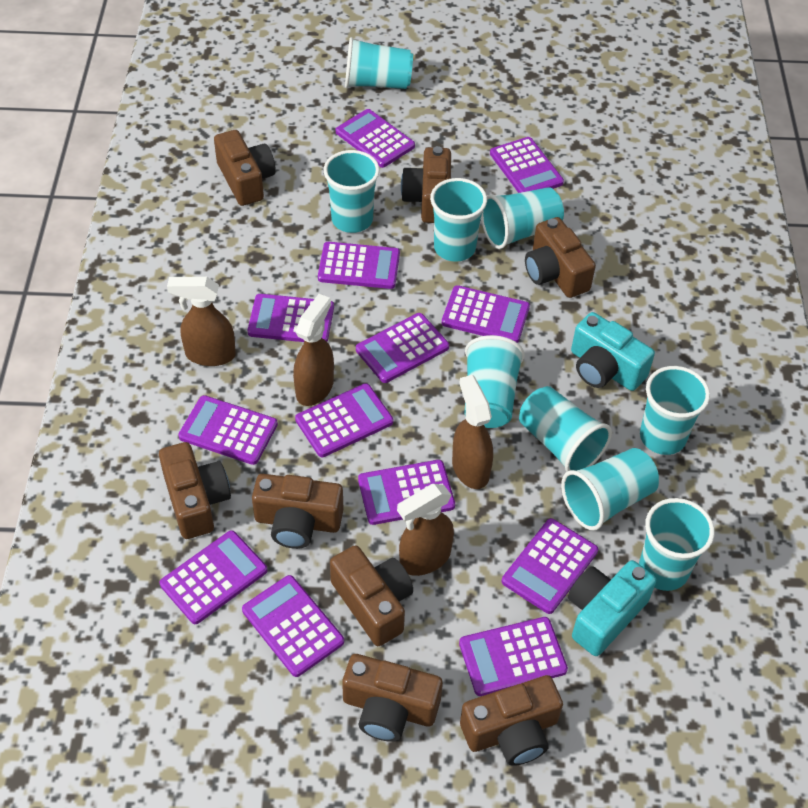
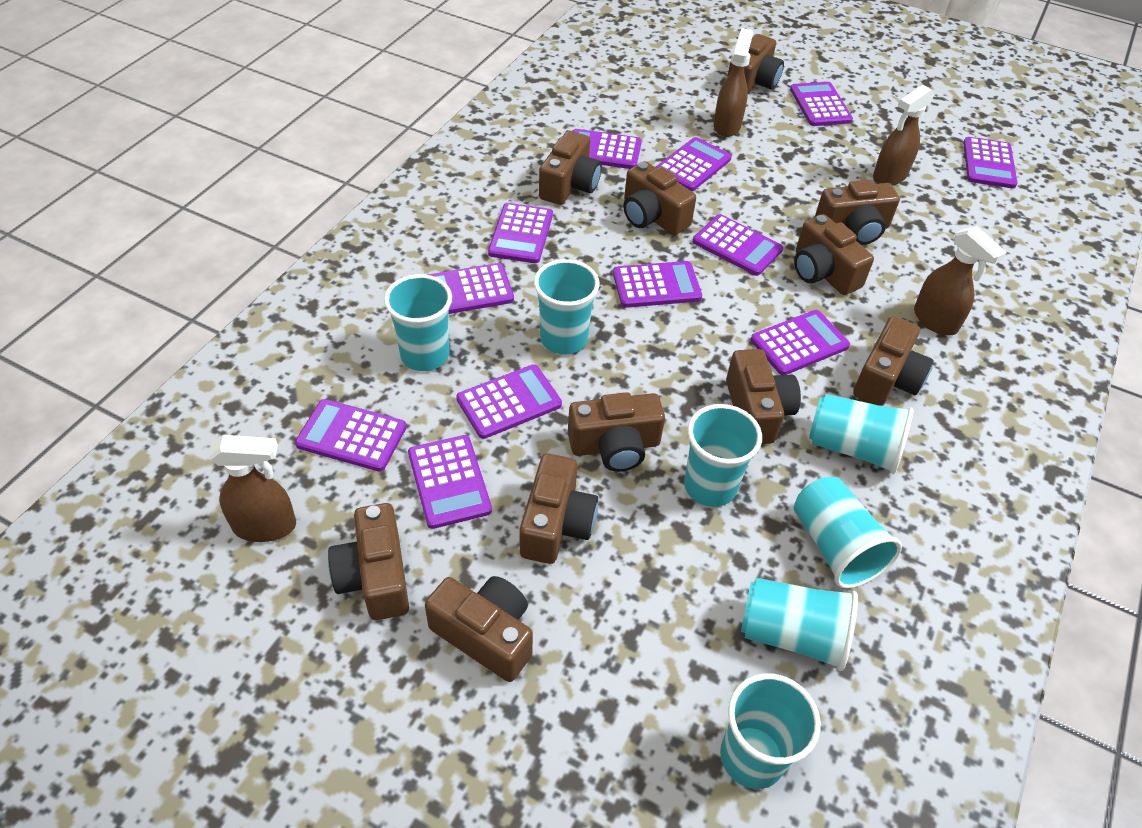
brown camera: [159,442,231,539] [214,130,276,206] [252,474,344,549] [330,545,413,646] [342,654,443,742] [401,146,451,223] [460,675,563,766] [525,217,596,298] = 8 -> [328,503,409,620] [425,576,533,682] [520,453,598,564] [539,131,602,205] [568,392,665,472] [623,161,696,235] [726,349,801,444] [728,34,784,94] [794,214,874,295] [815,180,900,245] [853,316,933,406] = 11
purple calculator: [160,530,267,624] [178,395,278,465] [242,575,344,677] [248,294,334,342] [295,383,393,457] [318,242,400,289] [336,109,415,168] [356,313,449,383] [358,460,455,525] [442,285,530,343] [459,617,568,696] [490,137,564,193] [502,518,598,614] = 13 -> [295,399,407,472] [408,435,492,529] [428,263,514,314] [456,364,562,439] [488,203,553,263] [573,129,642,169] [613,261,702,308] [656,137,732,191] [693,214,783,276] [751,310,850,375] [790,82,853,126] [963,137,1017,188] = 12
turquoise camera: [568,560,657,656] [571,312,655,391] = 2 -> none = 0
turquoise cup: [324,150,380,233] [345,37,413,89] [430,178,487,262] [464,335,525,428] [481,187,564,249] [519,386,612,472] [561,448,659,531] [639,498,715,591] [640,366,710,455] = 9 -> [384,274,452,371] [534,259,600,354] [684,404,762,507] [720,673,821,789] [741,578,858,671] [794,477,902,588] [809,394,914,474] = 7

